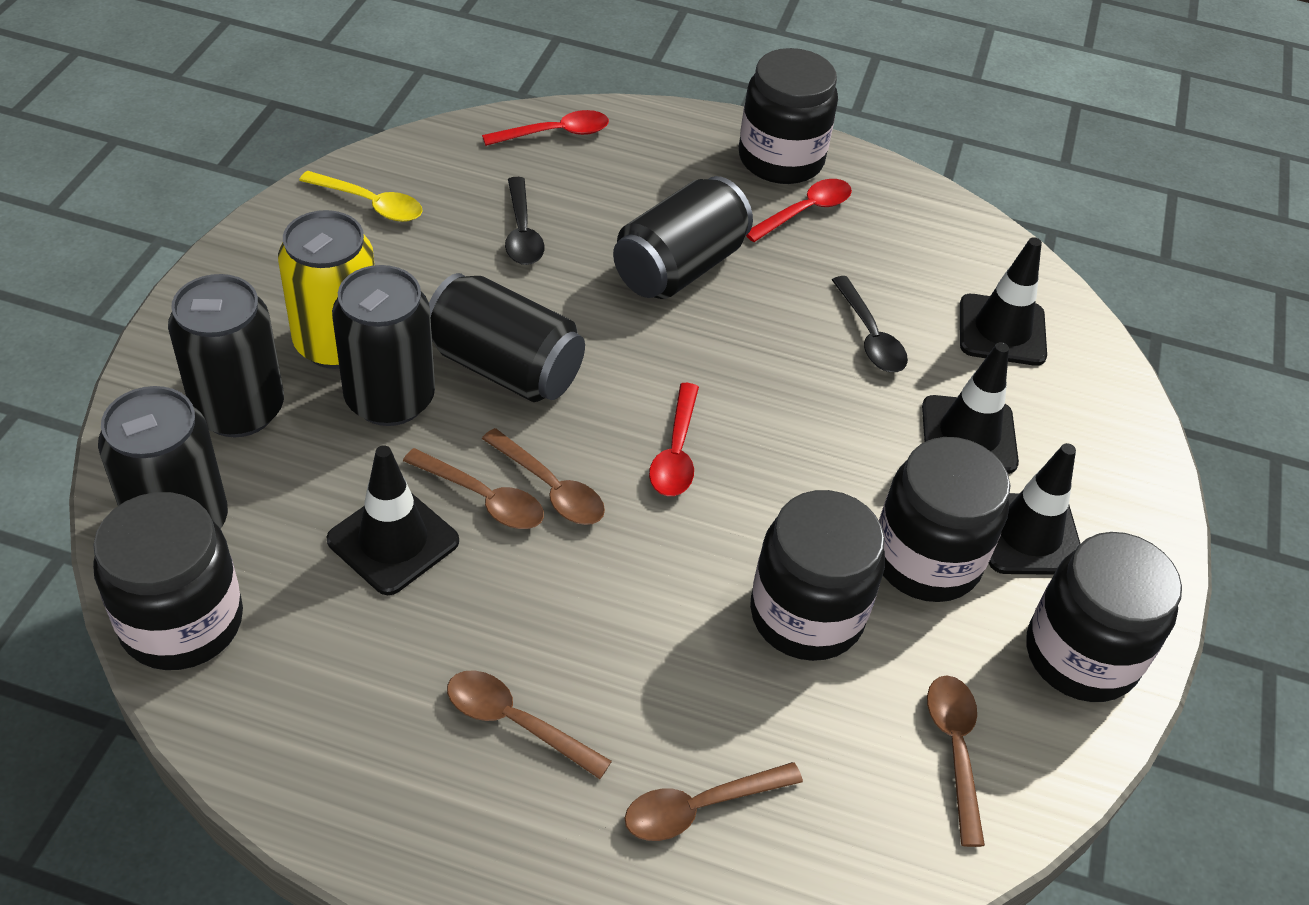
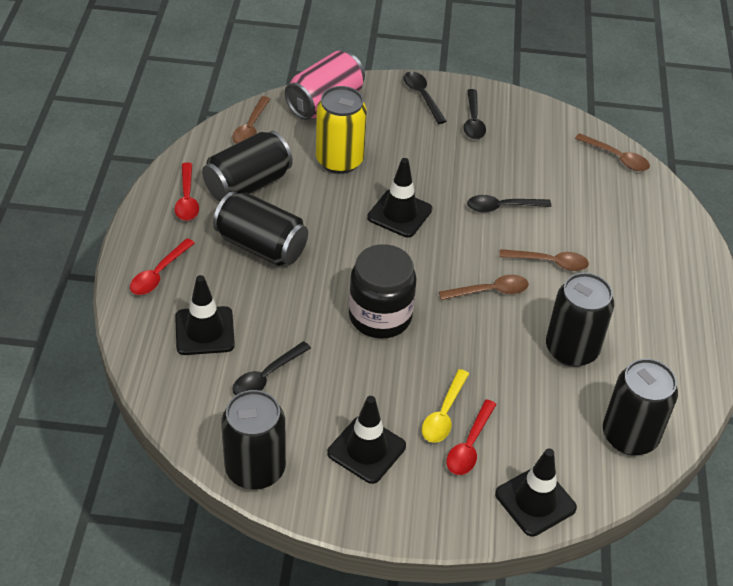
black jar: [93,492,243,670] [739,48,838,184] [750,490,885,661] [879,437,1010,602] [1027,532,1182,702] = 5 -> [349,244,417,338] = 1
black spoon: [505,177,545,265] [832,276,908,372] = 2 -> [232,341,311,396] [404,71,447,124] [464,89,486,139] [467,195,551,212] = 4
brown spoon: [403,448,544,529] [447,670,612,779] [482,428,605,525] [625,762,803,841] [927,676,985,847] = 5 -> [232,96,270,144] [439,275,529,300] [499,249,589,271] [575,133,650,171] = 4
pink can: none = 0 -> [285,51,365,120] = 1

